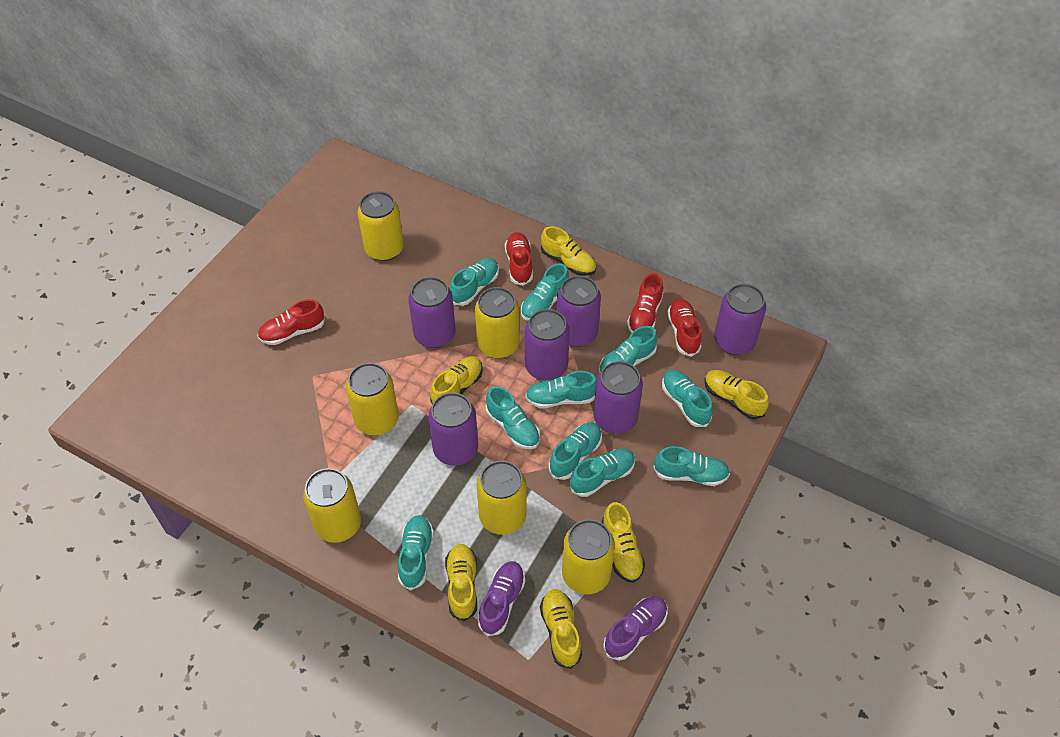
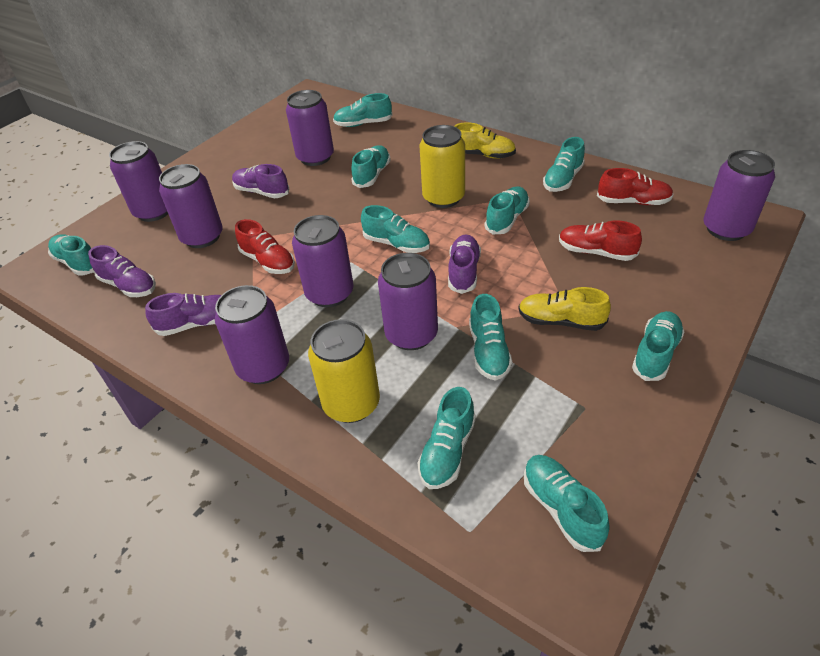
purple can: [408,277,455,348] [428,393,478,466] [525,309,570,381] [557,276,601,347] [593,361,643,434] [714,284,766,355] = 6 -> [109,141,168,222] [159,164,223,248] [215,285,289,384] [286,90,334,166] [292,215,353,307] [378,253,438,350] [703,150,775,241] = 7
purple shoe: [478,561,525,636] [603,596,667,661] = 2 -> [88,245,156,297] [145,293,221,336] [232,164,289,198] [448,235,481,294] = 4
red shoe: [257,299,325,345] [505,232,533,286] [627,273,663,333] [667,299,702,357] = 4 -> [235,219,295,274] [559,220,642,261] [597,168,673,205] = 3
yellow can: [303,468,361,543] [346,363,399,435] [357,191,404,261] [475,287,520,359] [477,461,527,535] [562,519,615,594] = 6 -> [308,319,380,423] [419,125,465,208] = 2
yellow shoe: [430,356,483,404] [445,544,477,621] [540,589,582,669] [541,226,596,276] [601,502,645,583] [705,370,769,419] = 6 -> [454,122,516,159] [518,287,611,331] = 2

